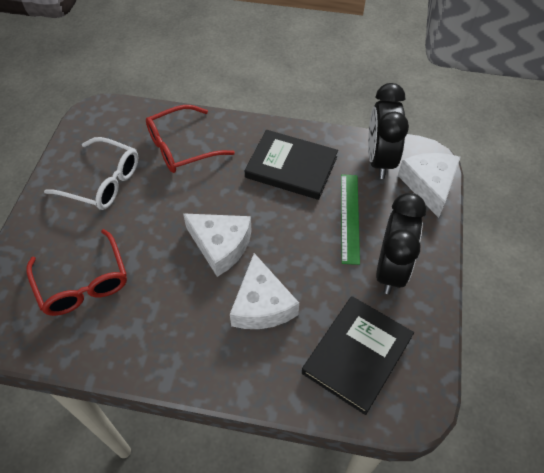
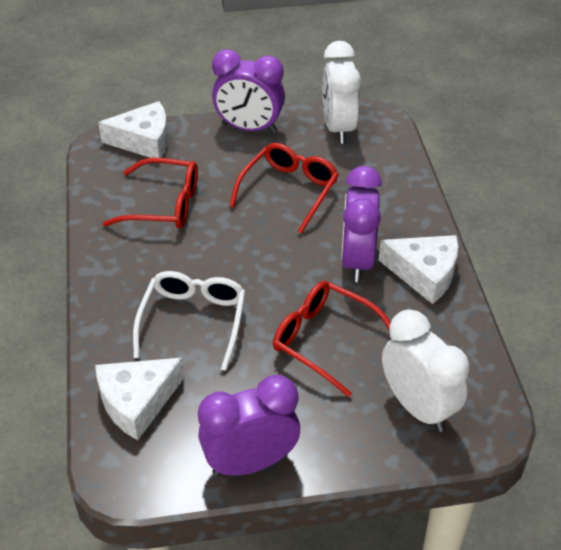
black book: [244,130,338,200] [302,296,414,415] = 2 -> none = 0
black clock: [368,83,409,179] [376,193,427,294] = 2 -> none = 0
green ruler: [341,174,360,265] = 1 -> none = 0
purple clock: none = 0 -> [198,375,300,476] [212,49,285,133] [341,166,382,282] = 3
red glasses: [26,229,127,316] [146,105,235,173] = 2 -> [103,158,198,228] [229,143,339,234] [273,281,391,397] = 3
white clock: none = 0 -> [322,41,361,144] [382,310,469,432] = 2

